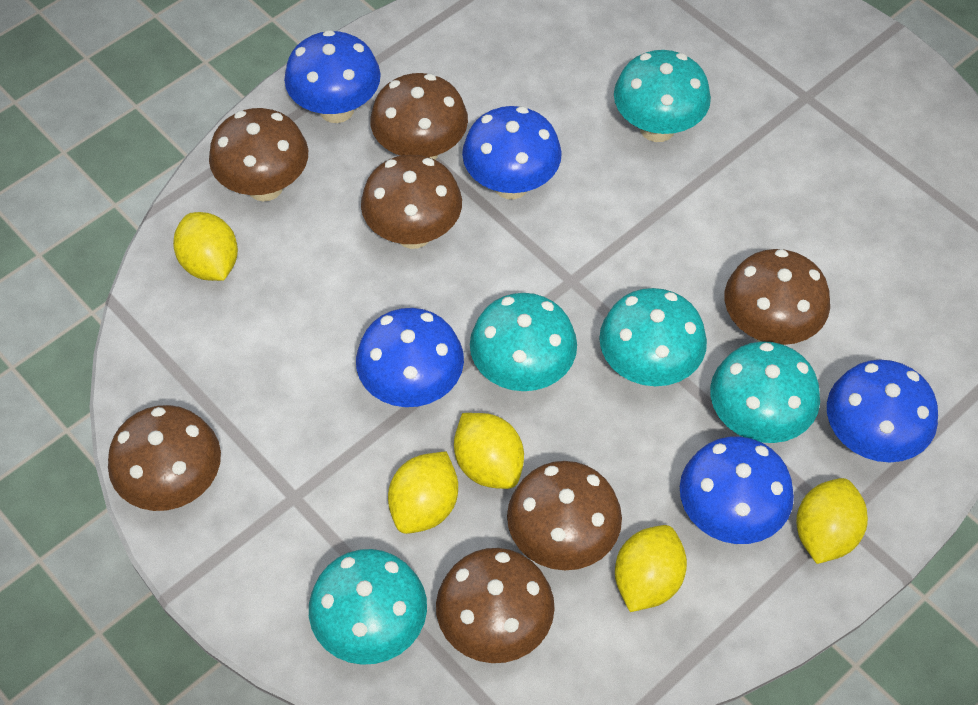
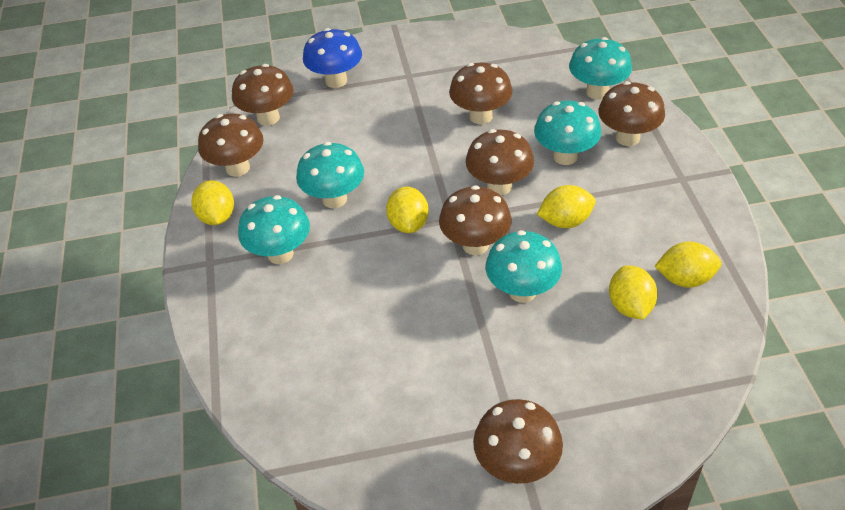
blue mushroom: [284,30,381,123] [356,308,464,407] [462,106,562,199] [680,436,794,544] [827,360,938,462] = 5 -> [303,28,362,88] = 1

